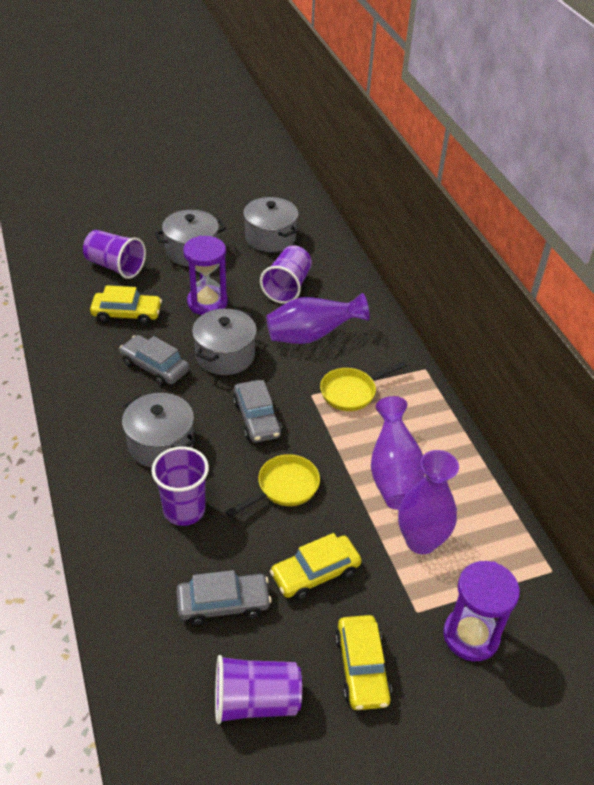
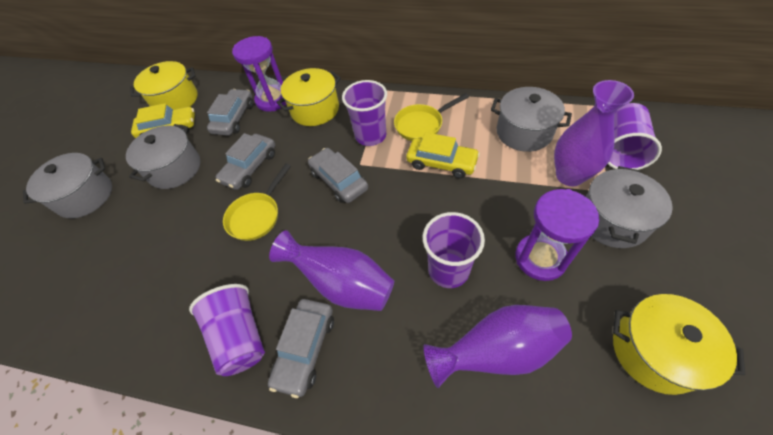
grey car: [119,335,189,386] [176,570,272,625] [233,380,282,443] = 3 -> [207,89,253,136] [216,133,275,190] [268,299,334,398] [308,148,368,203] = 4
yellow car: [90,285,162,325] [270,533,362,600] [335,615,392,710] = 3 -> [131,103,195,138] [406,132,480,179] = 2
yellow pot: none = 0 -> [130,61,198,110] [276,68,341,126] [613,294,745,395] = 3

